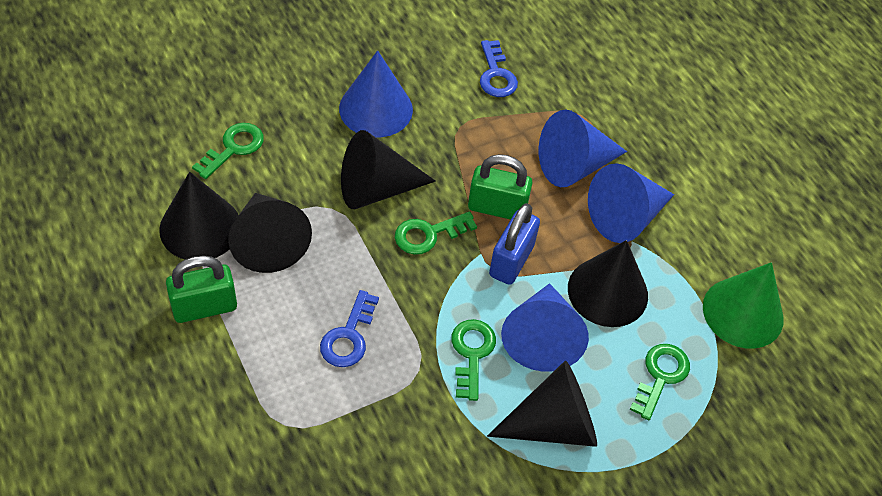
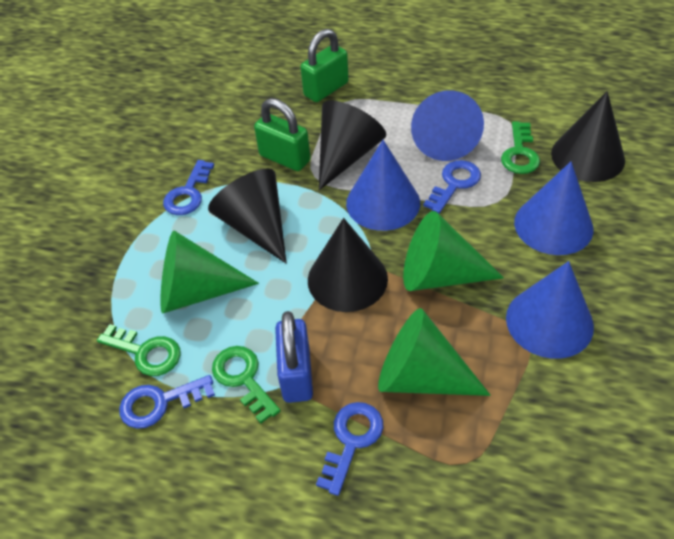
black cone: [159,172,238,259] [228,193,312,273] [341,130,436,209] [487,361,597,447] [568,240,648,327] = 5 -> [208,169,287,264] [308,218,388,312] [319,100,386,190] [551,91,625,182] = 4
blue key: [320,290,379,367] [480,40,518,97] = 2 -> [119,375,215,429] [163,160,214,215] [316,402,383,496] [423,160,481,214] = 4
green cone: [703,262,784,349] = 1 -> [160,230,259,313] [378,308,491,396] [403,211,504,291] = 3
green key: [192,123,264,179] [395,212,477,255] [451,319,496,401] [630,344,690,420] = 4 -> [97,324,181,376] [212,346,280,424] [501,121,540,174] = 3

